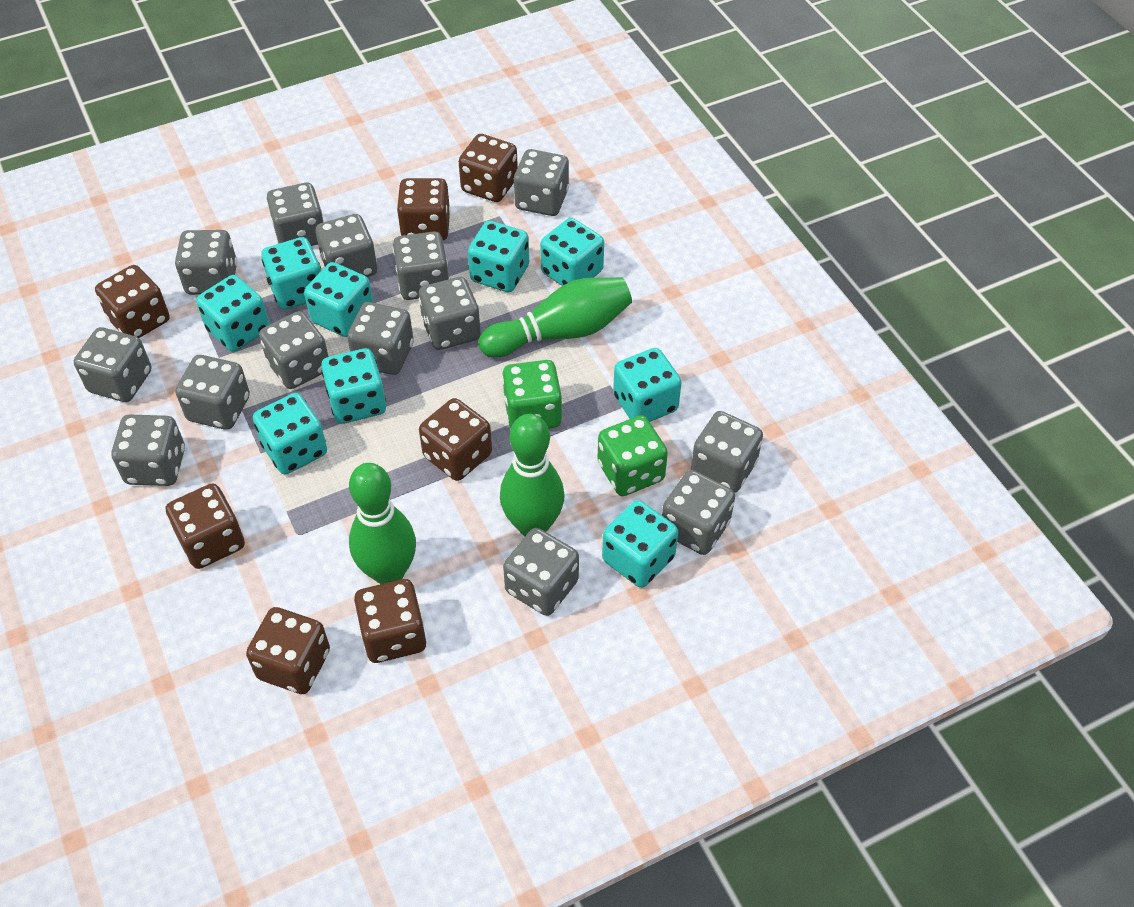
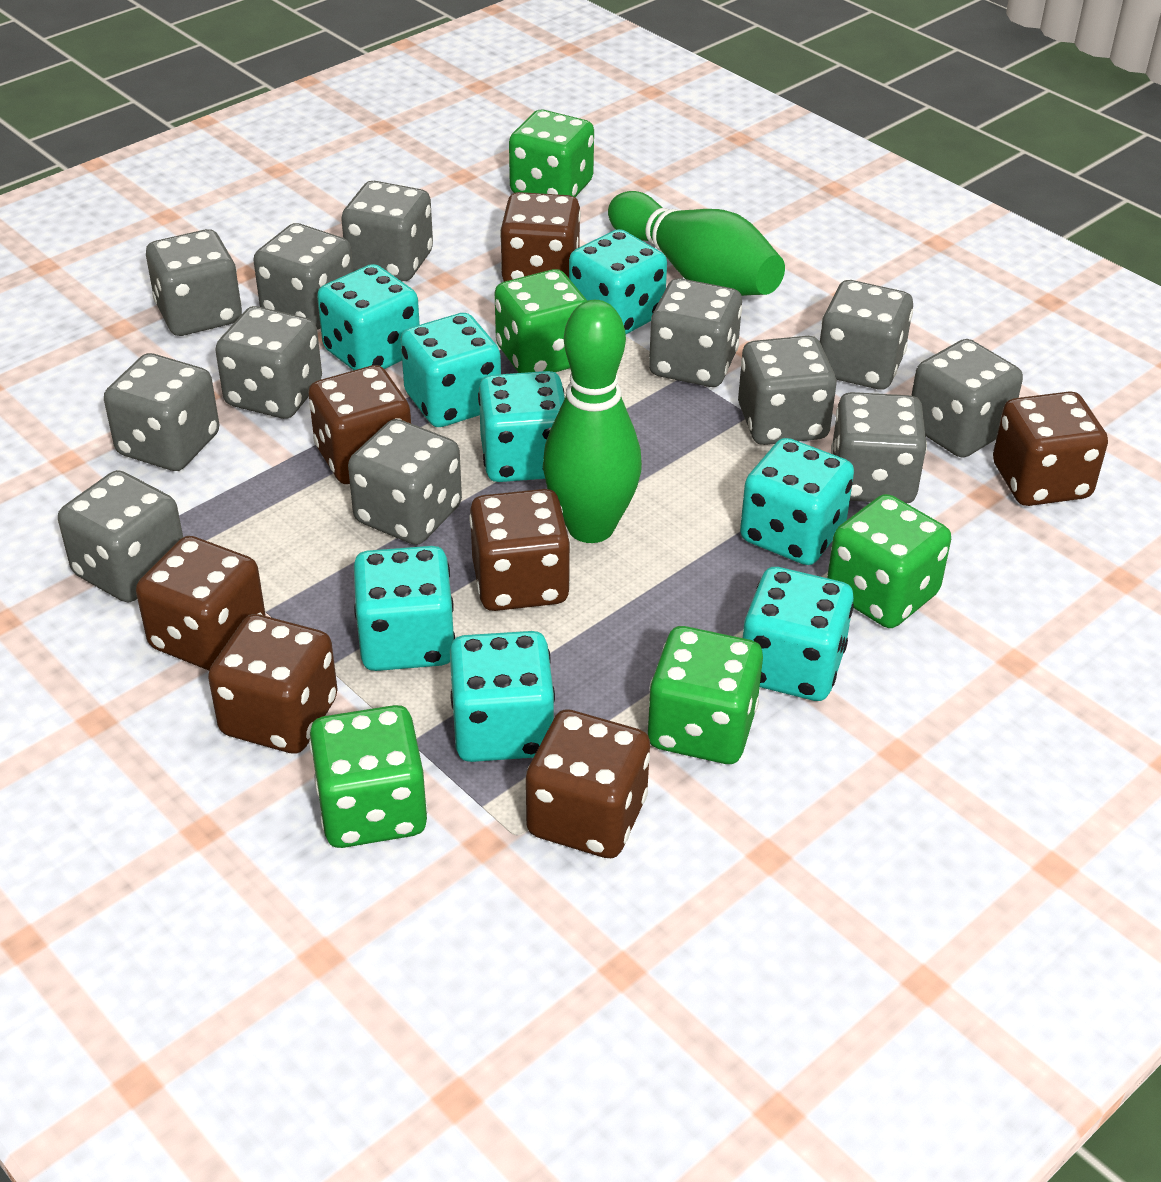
green bowling pin: [349,463,416,584] [479,277,632,357] [500,414,565,536] = 3 -> [543,300,642,543] [608,191,785,296] = 2
green dice: [502,360,562,428] [597,415,668,496] = 2 -> [309,705,428,848] [495,269,587,373] [509,110,594,197] [647,626,763,764] [827,494,951,628] = 5
grey dice: [74,327,151,402] [112,414,185,486] [175,230,237,295] [175,355,250,430] [259,311,329,389] [267,183,323,246] [316,214,377,277] [347,302,414,375] [393,231,449,300] [419,277,481,350] [503,528,579,616] [514,149,569,216] [662,470,735,555] [691,411,763,493] = 14 -> [58,470,183,602] [104,353,219,471] [146,229,242,336] [215,306,322,419] [253,223,353,330] [341,181,433,281] [348,419,462,545] [649,278,742,387] [738,336,836,445] [820,280,913,389] [831,392,927,503] [911,339,1023,458] = 12
turquoise dice: [196,275,270,352] [253,393,327,474] [261,237,321,310] [304,262,373,337] [321,348,386,424] [468,221,529,292] [540,218,604,286] [602,500,678,588] [613,348,682,422] = 9 -> [317,264,420,370] [354,546,455,671] [401,313,501,427] [450,631,555,762] [478,371,565,482] [569,229,667,334] [740,438,854,565] [743,567,854,701] = 8

